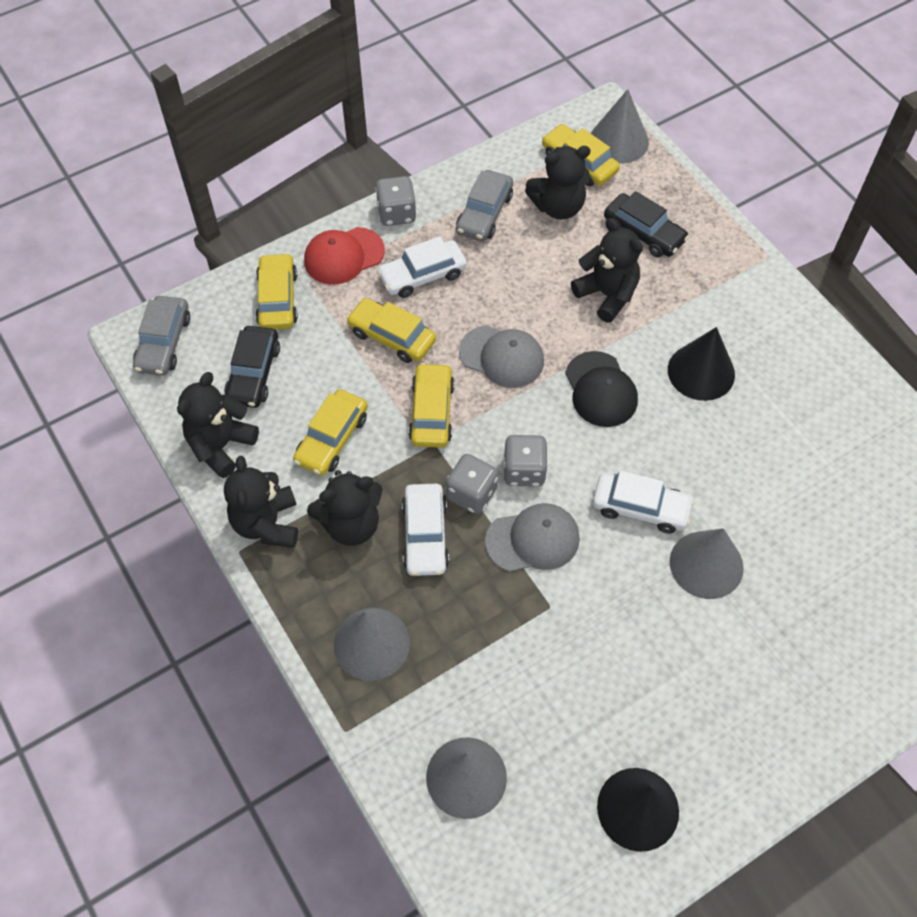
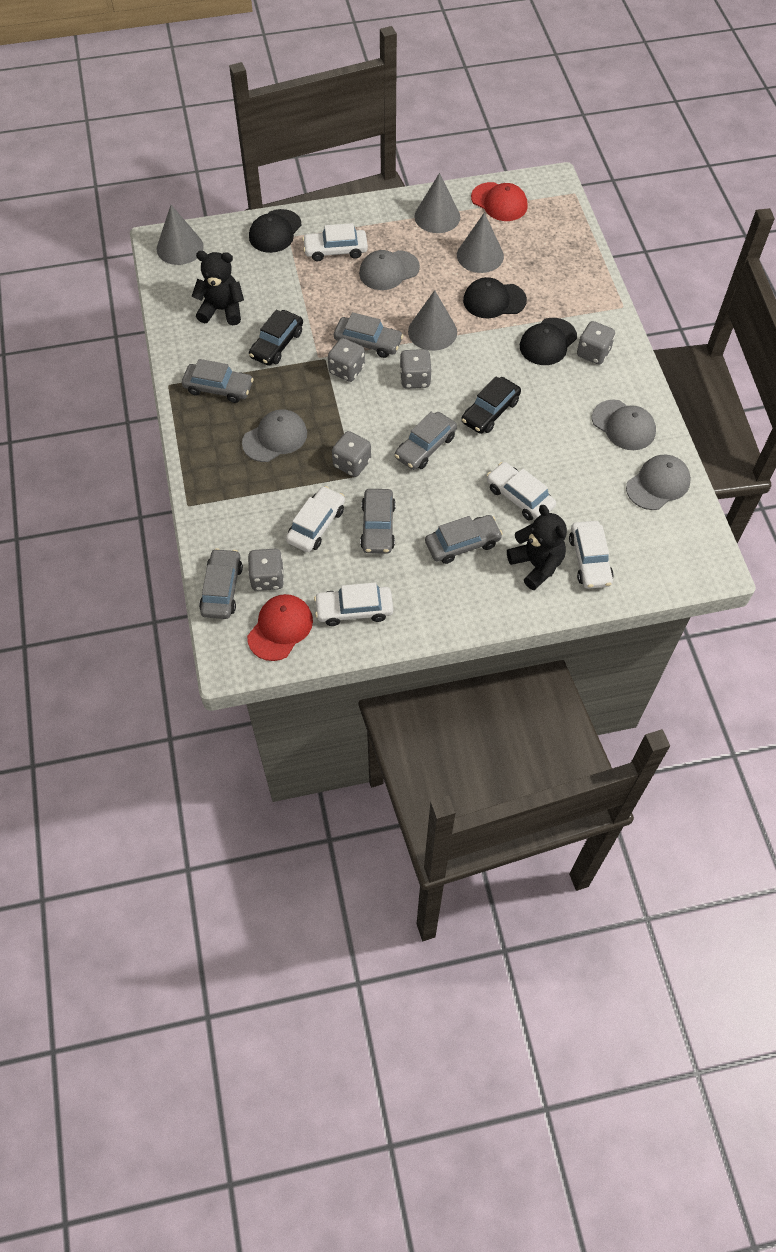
black cap: [565,351,638,427] = 1 -> [249,209,302,253] [463,277,527,318] [520,318,577,365] = 3
black cone: [597,768,679,852] [668,327,735,401] = 2 -> none = 0
black teddy bear: [177,372,259,478] [224,456,298,548] [307,470,383,546] [525,146,591,220] [571,218,643,323] = 5 -> [192,251,244,325] [507,505,567,590] = 2
grey cap: [459,325,544,388] [485,503,580,572] = 2 -> [242,409,307,462] [359,250,420,290] [592,400,656,450] [626,455,691,510] = 4
grey car: [133,296,190,376] [456,170,513,241] = 2 -> [182,359,254,403] [199,548,243,619] [334,312,404,358] [360,489,396,554] [395,412,457,470] [425,515,503,564] = 6
grey dice: [375,176,416,226] [446,454,498,514] [503,435,548,487] = 3 -> [248,549,284,591] [328,338,365,382] [332,431,371,477] [400,349,432,389] [577,321,615,365] = 5
red cap: [304,227,385,285] = 1 -> [247,594,313,661] [471,182,528,221] = 2
white car: [377,236,467,298] [402,484,449,576] [593,470,695,533] = 3 -> [286,486,345,552] [302,223,368,261] [314,583,393,626] [487,462,556,521] [569,521,614,589] = 5
yellow car: [255,253,298,330] [293,389,368,476] [346,298,436,363] [408,363,455,448] [542,124,620,186] = 5 -> none = 0

